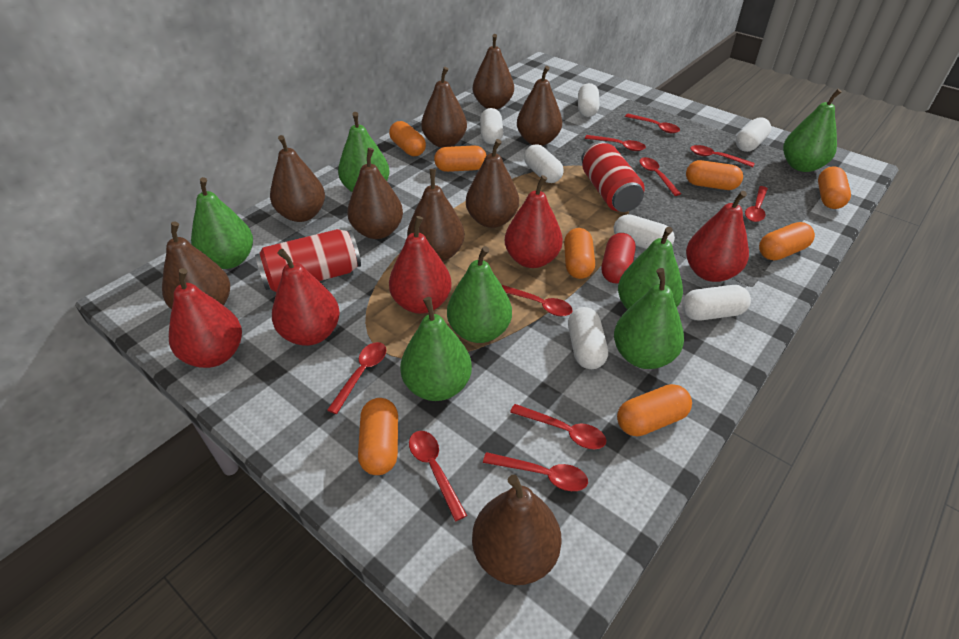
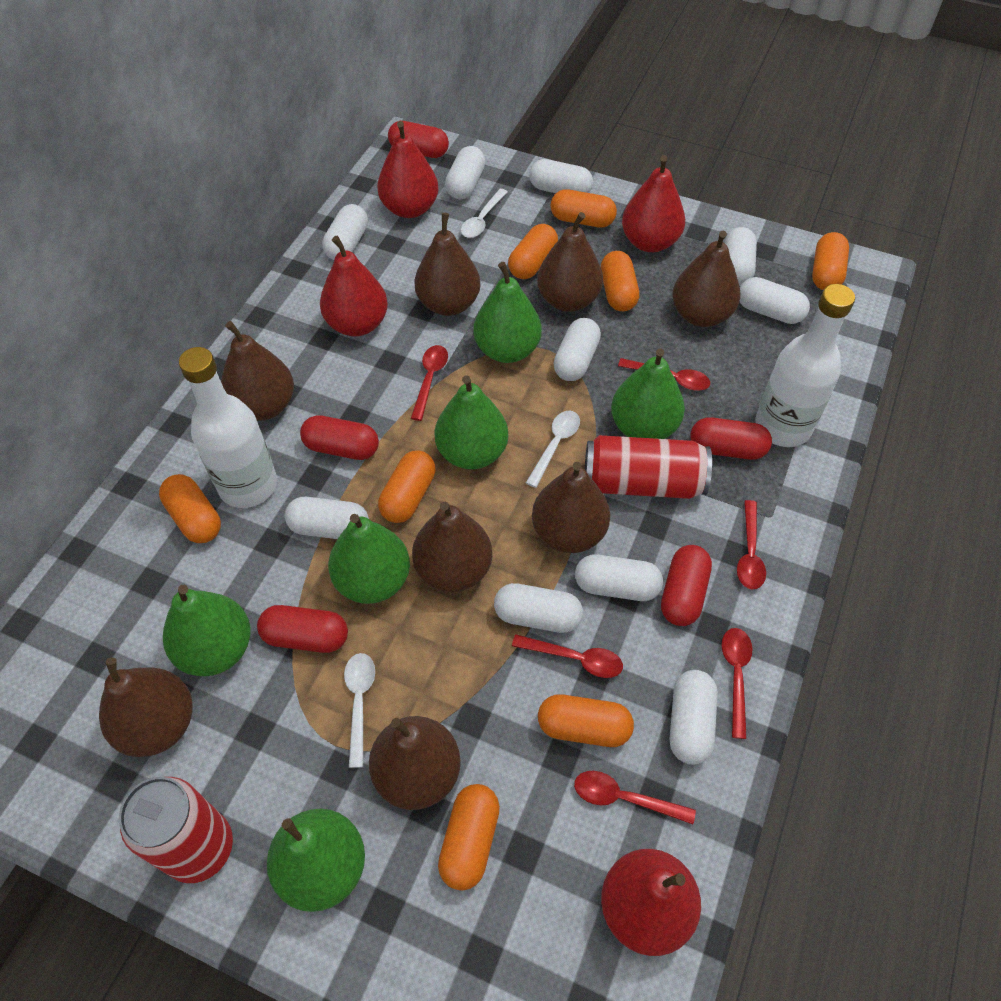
brown pear: [162,221,230,309] [270,135,325,222] [347,148,403,239] [407,169,465,261] [421,67,467,148] [466,139,519,228] [472,475,562,585] [473,34,514,109] [517,66,562,146] = 9 -> [99,658,193,757] [221,321,294,421] [369,716,461,810] [412,502,492,592] [414,213,481,316] [532,462,610,553] [537,212,603,312] [672,231,740,327] = 8
green pear: [191,177,253,269] [338,112,390,192] [400,297,472,401] [447,246,512,343] [614,268,684,369] [618,227,683,310] [783,89,842,172] = 7 -> [163,585,251,676] [267,809,365,912] [328,514,410,604] [434,375,508,469] [473,262,541,363] [611,348,685,439] = 6
red capsule: [602,233,636,283] = 1 -> [257,605,348,653] [300,415,379,460] [388,121,449,158] [661,545,712,626] [690,417,772,460] = 5
red pear: [169,268,242,368] [272,249,340,346] [389,216,452,314] [505,175,563,268] [686,191,749,282] = 5 -> [320,236,388,336] [377,121,439,218] [601,849,701,956] [622,155,685,252] = 4
red spoon: [327,342,386,414] [409,431,467,521] [483,452,588,491] [502,285,573,316] [510,404,606,449] [585,135,646,151] [625,114,680,133] [639,157,681,196] [690,145,755,167] [745,186,768,222] = 10 -> [411,345,448,421] [512,634,623,678] [574,771,696,824] [618,358,710,391] [722,628,752,739] [737,500,766,590] = 6
white bottle: none = 0 -> [179,347,277,508] [755,284,855,447] = 2
white capsule: [480,108,503,144] [524,144,564,183] [568,307,608,369] [578,83,600,117] [614,214,675,249] [682,285,751,320] [736,117,771,152] = 7 -> [285,497,369,539] [322,204,368,260] [445,146,485,199] [494,583,583,633] [529,159,593,193] [553,318,601,381] [575,554,663,601] [670,670,718,765] [724,227,757,286] [739,277,810,324] = 10
white spoon: none = 0 -> [344,653,375,768] [461,189,508,238] [526,410,580,488] = 3

